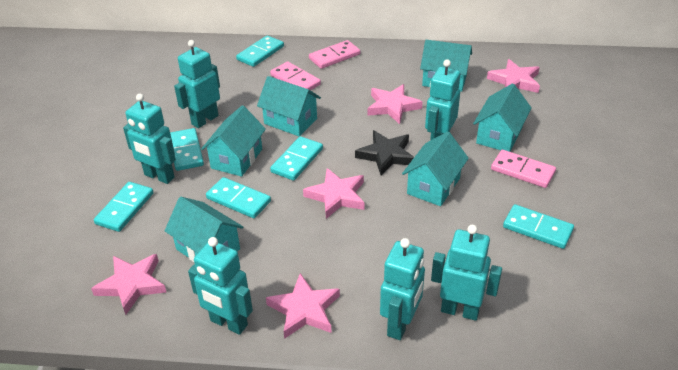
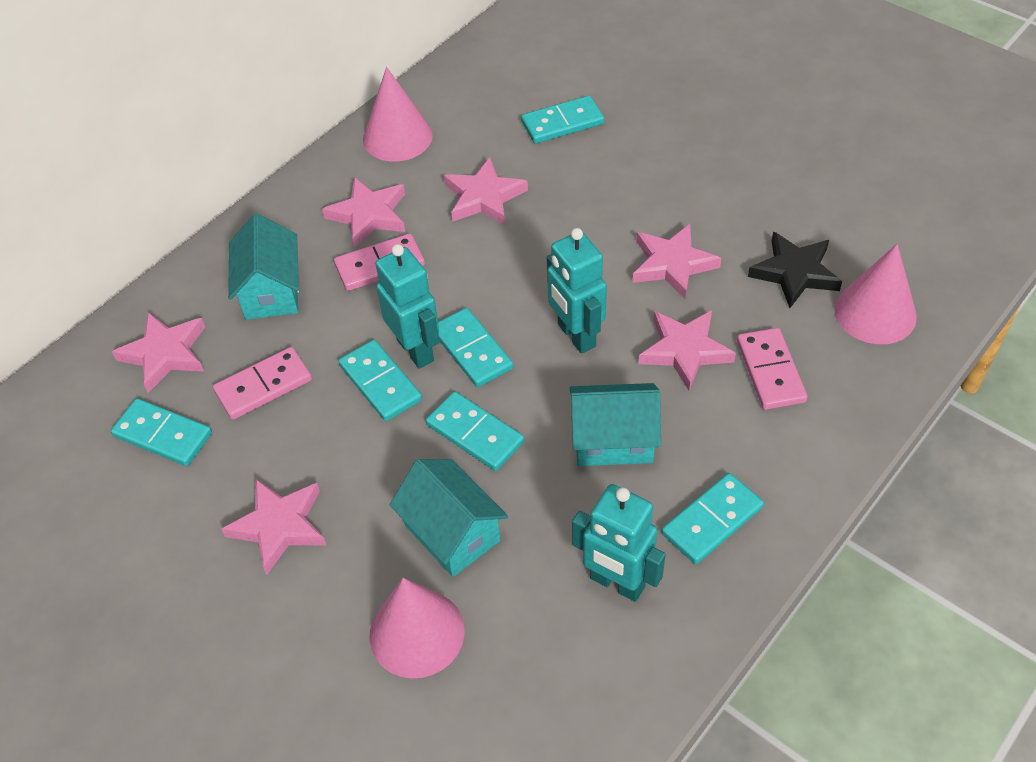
pink cone: none = 0 -> [363,67,433,162] [369,578,464,678] [834,244,917,344] = 3
pink star: [91,254,167,315] [266,273,340,339] [303,168,365,219] [368,84,423,124] [487,59,540,93] = 5 -> [112,312,205,393] [221,478,326,575] [322,177,405,248] [444,157,528,225] [633,224,721,299] [639,310,736,390] = 6
turquoise house: [165,197,243,262] [201,105,266,177] [257,76,321,137] [402,132,469,206] [420,40,472,92] [473,84,531,152] = 6 -> [228,214,299,320] [390,459,508,577] [569,383,661,466] = 3
turquoise robot: [123,93,176,184] [174,40,220,128] [188,237,253,335] [380,238,425,340] [425,59,460,141] [431,225,502,321] = 6 -> [375,244,439,369] [547,228,607,354] [572,484,666,602] = 3

